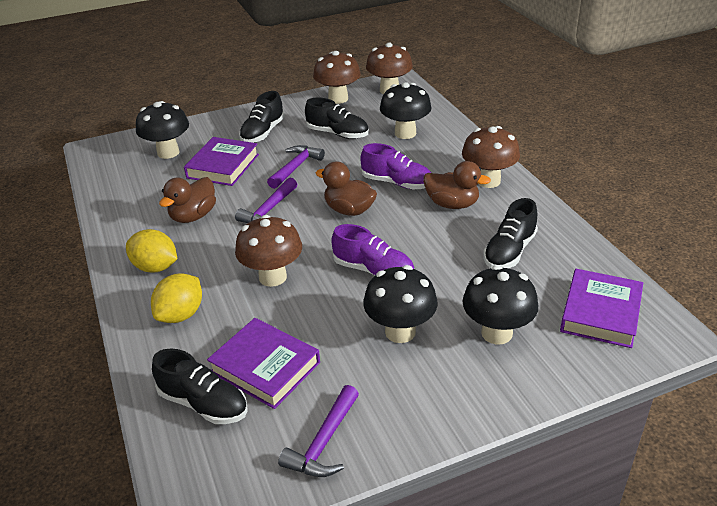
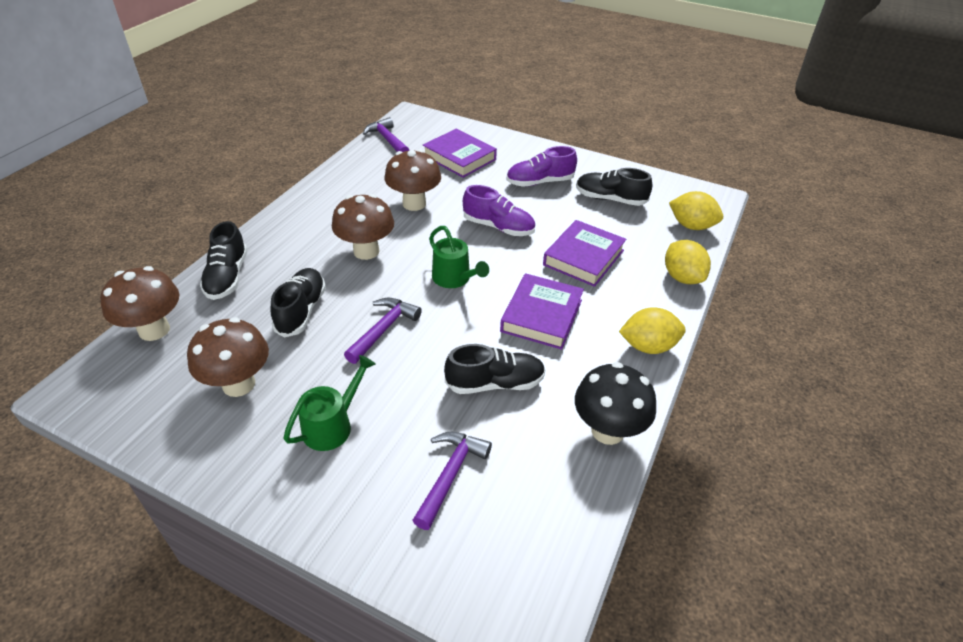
black mushroom: [136,101,189,159] [363,265,438,343] [380,82,432,139] [463,265,538,345] = 4 -> [575,362,656,445] = 1
brown duck: [159,177,216,223] [316,162,377,216] [423,161,491,209] = 3 -> none = 0
green watering can: none = 0 -> [284,355,376,451] [429,226,489,288] = 2
yellow lemon: [126,229,177,273] [151,273,202,323] = 2 -> [619,307,686,354] [665,240,711,284] [669,191,723,230] = 3

